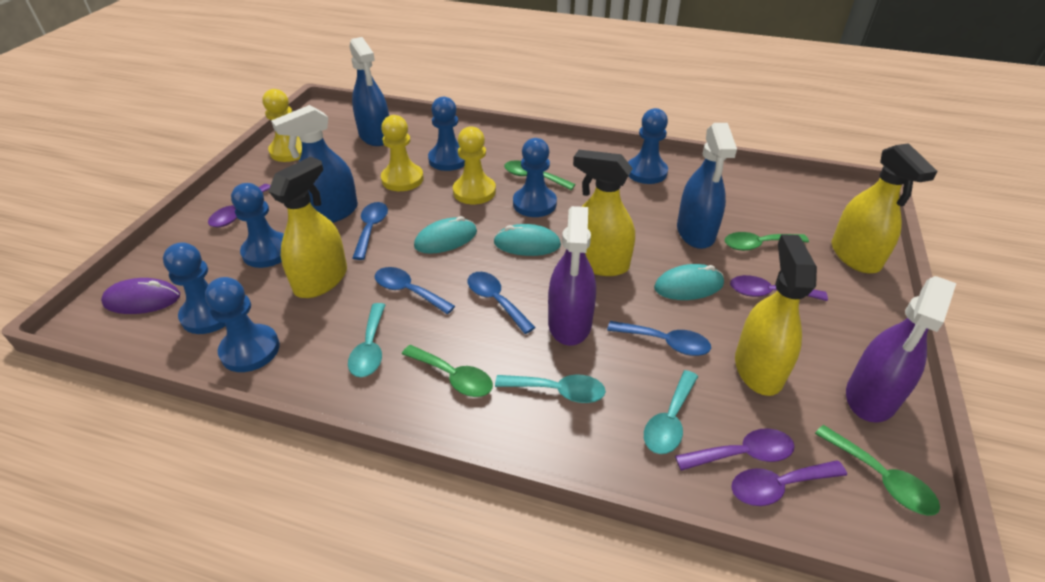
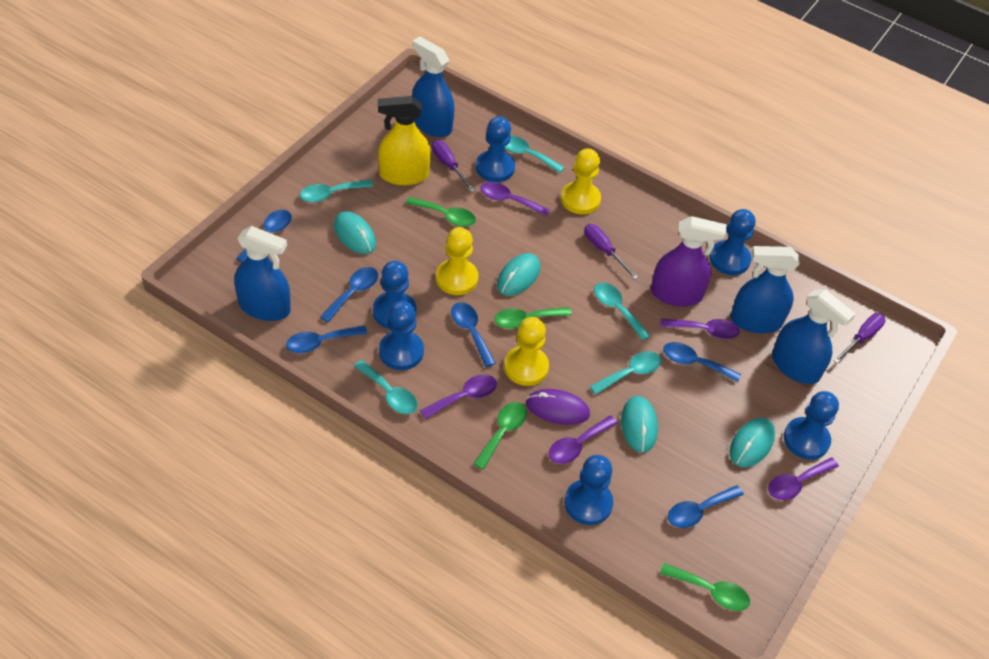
blue spoon: [353,202,388,260] [375,267,455,314] [468,272,536,334] [607,321,711,356] = 4 -> [236,210,292,262] [286,325,367,353] [320,267,378,323] [451,302,496,367] [663,342,741,382] [668,485,744,528] = 6
blue spray bottle: [271,105,358,223] [349,37,389,146] [677,123,737,249] = 3 -> [234,226,291,321] [412,36,454,137] [730,246,800,333] [772,289,855,384] = 4
purple screwdriver: none = 0 -> [432,140,475,192] [584,224,638,280] [833,313,886,363] = 3
purple spoon: [208,184,271,227] [675,428,795,471] [730,275,828,301] [731,460,847,506] = 4 -> [420,374,497,419] [480,182,550,216] [549,415,618,464] [660,319,740,339] [768,458,839,500] = 5
purple spray bottle: [548,206,596,346] [846,276,956,423] = 2 -> [651,216,727,307] = 1
turquoise mouse: [414,216,477,254] [493,224,561,256] [654,264,724,300] = 3 -> [334,211,376,254] [497,253,540,296] [621,396,658,453] [730,418,775,467] = 4
turquoise spoon: [348,303,385,377] [495,374,606,403] [644,370,698,454] = 3 -> [300,180,373,202] [354,360,418,414] [505,135,565,173] [589,351,661,395] [594,282,651,341] = 5
yellow spray bottle: [268,157,347,298] [573,150,635,276] [735,234,817,396] [832,143,938,274] = 4 -> [378,96,431,185] = 1

